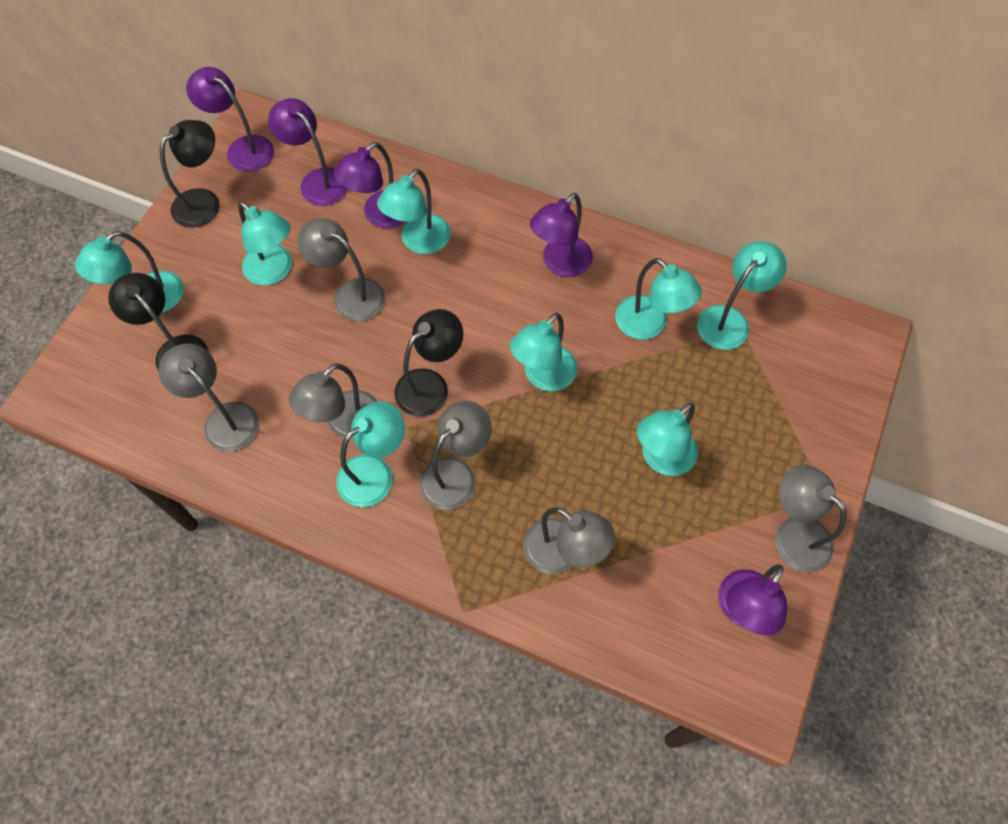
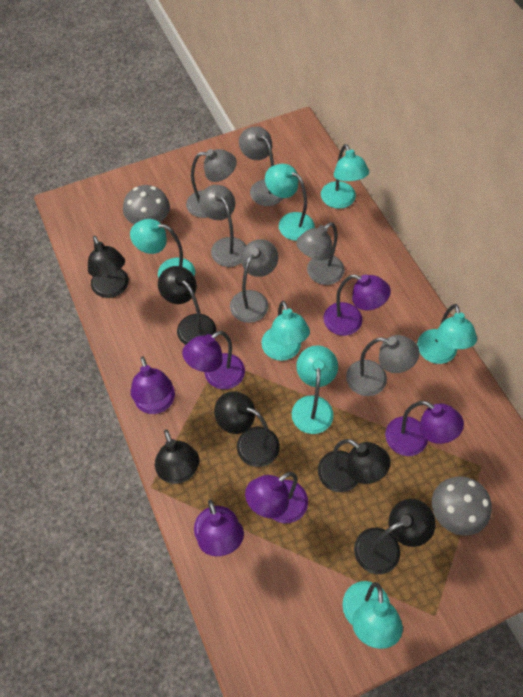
black lamp: [108,273,208,370] [160,120,219,228] [394,309,463,417] = 3 -> [88,236,129,298] [155,429,200,484] [158,266,216,345] [214,391,280,467] [318,439,391,492] [354,499,436,574] = 6
grey mushroom: none = 0 -> [123,185,170,224] [432,476,492,536] = 2
purple lamp: [186,67,274,172] [268,98,347,206] [334,142,405,229] [530,193,593,277] [718,564,787,635] = 5 -> [130,357,175,414] [182,331,245,389] [194,499,244,556] [245,472,308,523] [323,274,391,336] [385,401,464,456] = 6
turquoise lamp: [75,231,184,313] [238,201,292,286] [336,401,405,507] [377,169,451,254] [510,313,577,391] [615,258,702,340] [637,402,698,476] [697,241,787,350] = 8 -> [130,219,195,278] [261,301,310,361] [265,164,315,241] [292,345,338,434] [321,144,369,209] [342,581,403,649] [417,304,477,364] = 7

